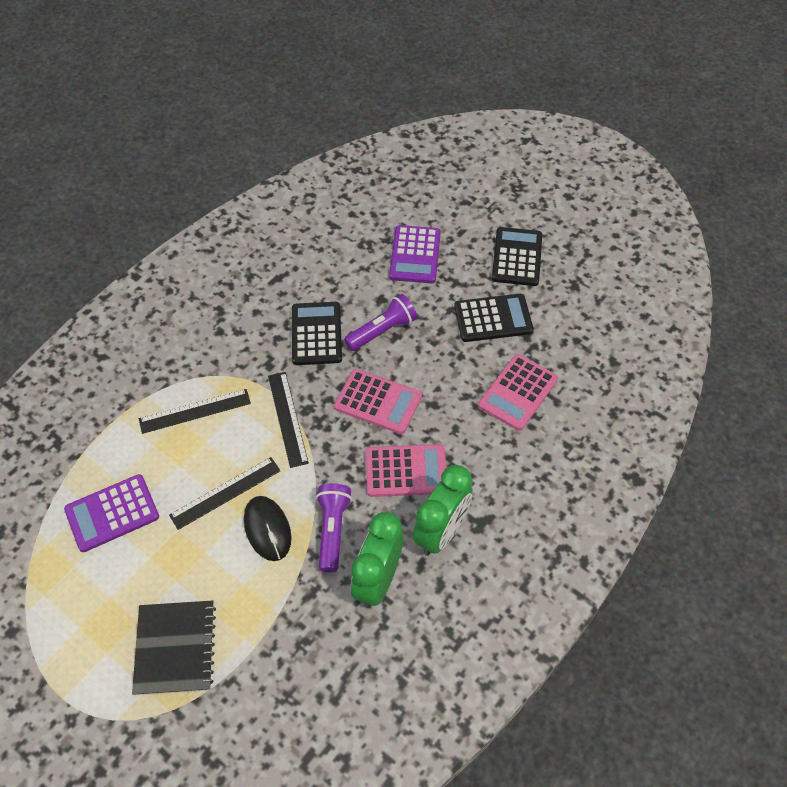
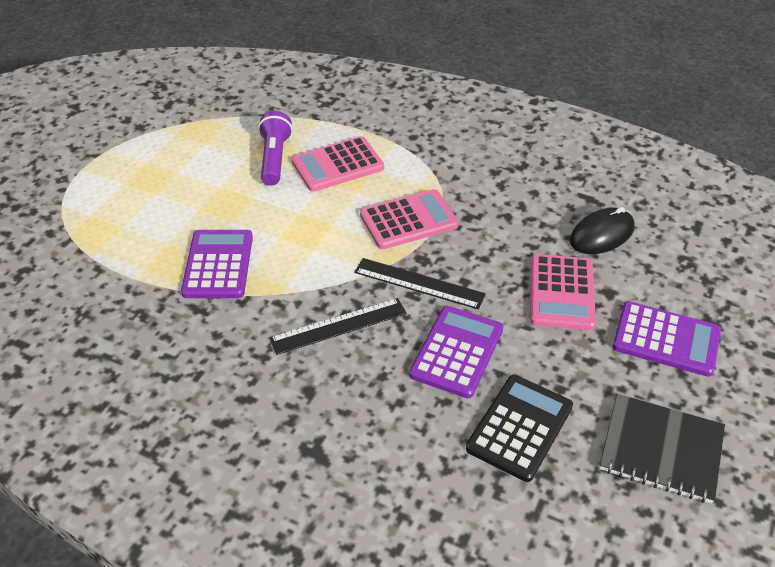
black calculator: [292,302,342,365] [454,294,533,342] [492,227,542,286] = 3 -> [466,375,573,482] = 1
black ruler: [139,389,251,434] [169,457,280,530] [268,372,309,468] = 3 -> [269,298,407,355] [354,258,486,309] = 2
green clock: [351,512,403,608] [413,465,473,556] = 2 -> none = 0
purple calculator: [64,474,159,552] [389,225,441,283] = 2 -> [181,230,253,298] [409,306,503,398] [612,301,721,377] = 3
purple flashlight: [316,483,352,572] [344,294,417,351] = 2 -> [258,111,293,186] = 1

